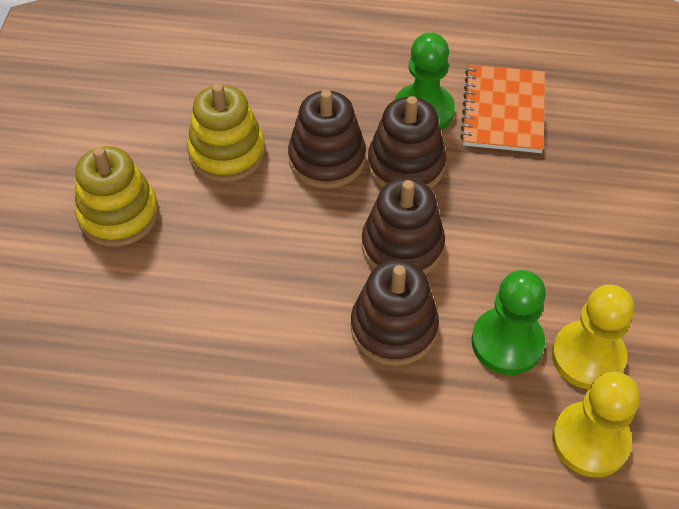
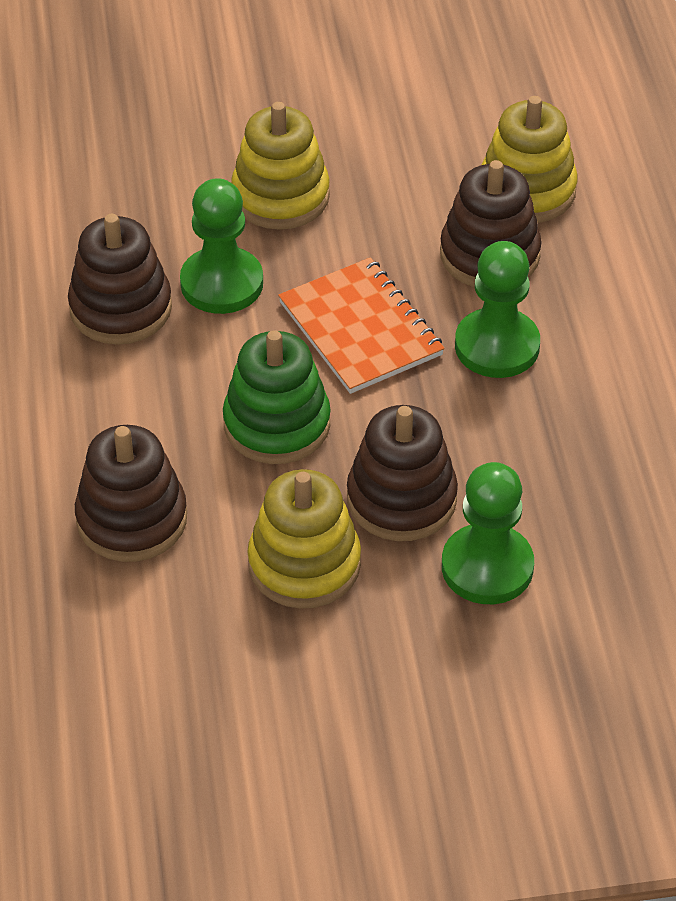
green pawn: [395,32,455,130] [472,270,546,375] = 2 -> [180,178,263,314] [442,462,534,604] [455,241,540,378] = 3
green stacking toy: none = 0 -> [223,330,331,464] = 1
yellow pawn: [552,284,634,389] [552,372,640,477] = 2 -> none = 0
yellow stacking toy: [75,146,159,247] [187,84,265,182] = 2 -> [231,102,330,230] [247,469,361,609] [482,96,578,223] = 3

